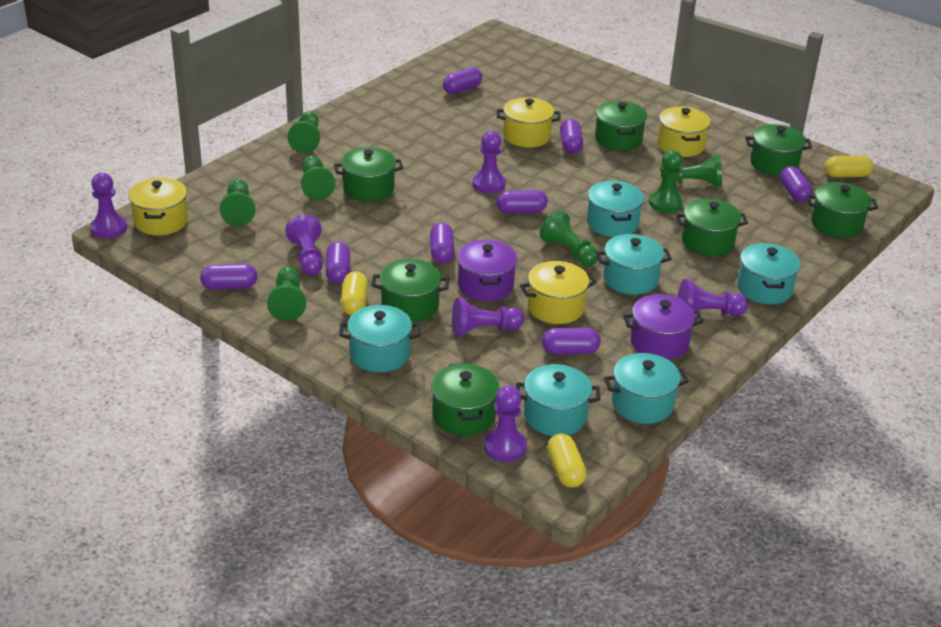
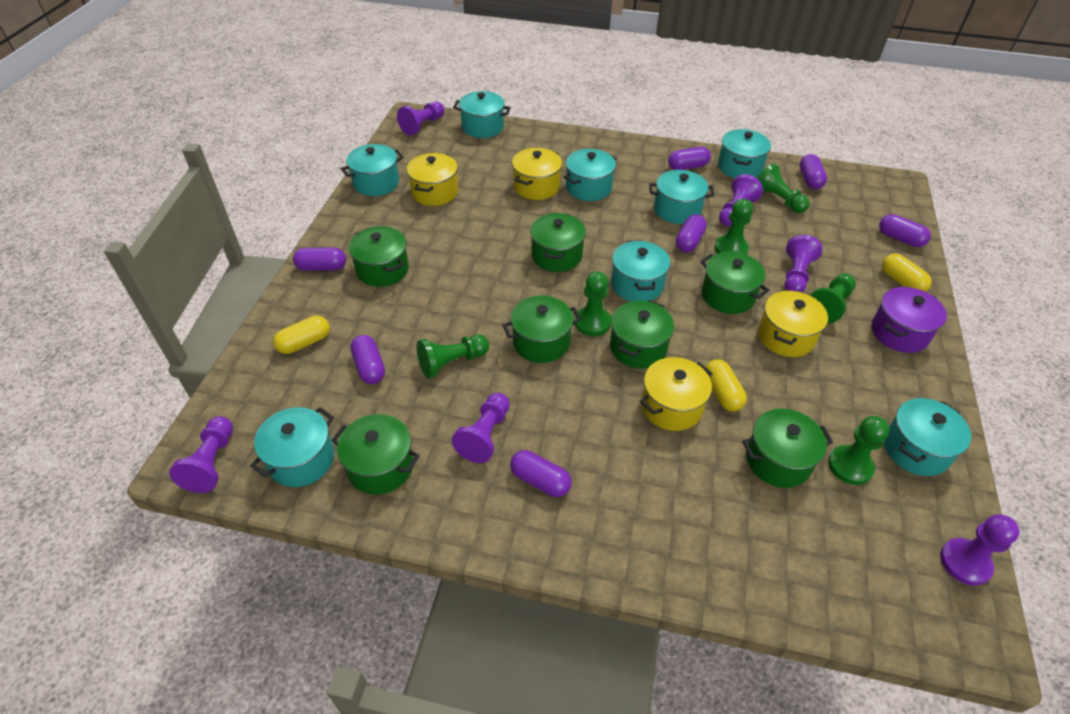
green pawn: [220,179,255,226] [267,267,306,321] [287,111,320,153] [301,155,335,200] [540,210,598,266] [649,150,683,213] [661,154,722,187] = 7 -> [417,334,489,379] [575,271,611,336] [715,199,753,255] [757,163,810,213] [811,273,856,323] [828,416,889,485] = 6
purple capsule: [200,263,257,290] [326,241,350,284] [430,222,455,263] [443,67,482,94] [497,190,548,214] [542,328,601,354] [560,119,583,153] [780,166,813,203] = 8 -> [293,247,346,271] [350,335,385,384] [510,450,572,497] [668,147,711,170] [676,214,707,252] [800,154,827,189] [879,214,931,247] = 7
purple pot: [457,240,517,301] [623,294,704,360] = 2 -> [872,287,947,353] = 1
turquoise pot: [339,305,420,372] [516,364,600,436] [587,181,644,237] [596,234,672,295] [604,353,689,424] [737,243,801,304] = 6 -> [250,407,334,487] [341,144,404,196] [453,91,511,138] [564,149,617,201] [611,240,670,301] [649,170,714,224] [718,129,771,178] [884,398,971,476] = 8

